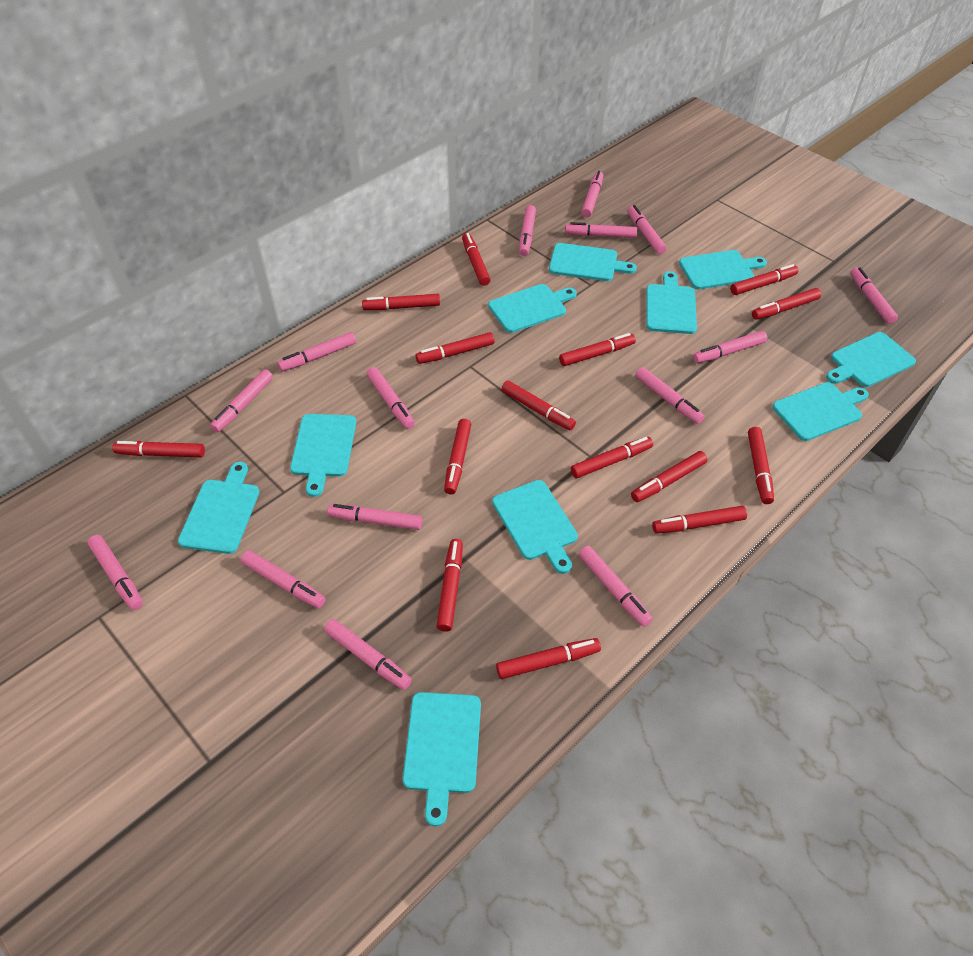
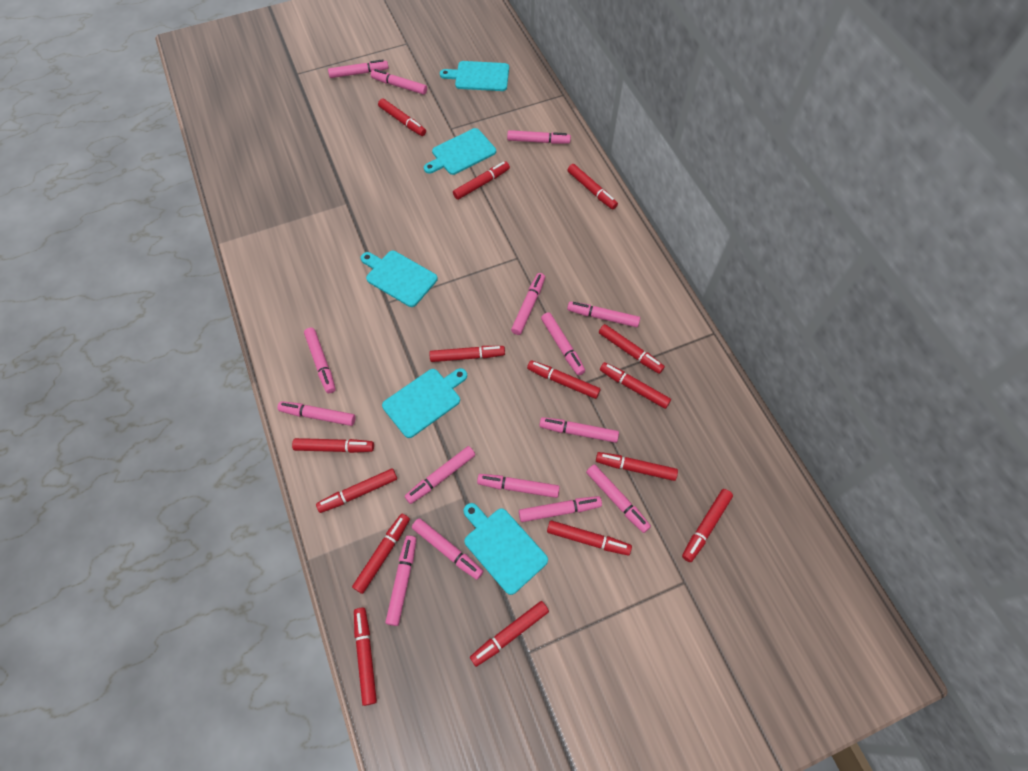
turquoise cutting board: [178,462,259,554] [290,414,356,497] [403,692,481,827] [488,284,577,333] [492,480,578,574] [549,243,637,281] [646,271,697,334] [679,250,767,289] [772,382,869,441] [826,332,916,387] = 10 -> [361,251,438,307] [382,368,467,438] [424,128,496,175] [440,61,509,91] [464,503,548,595] = 5

